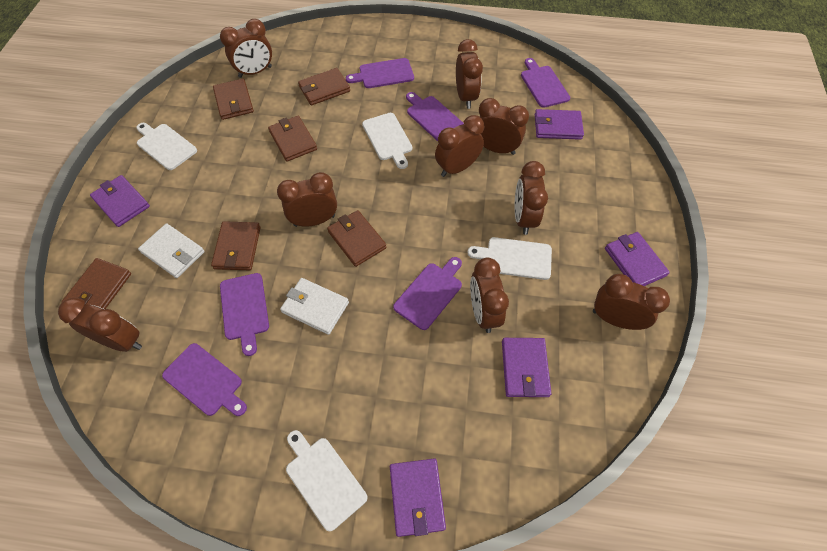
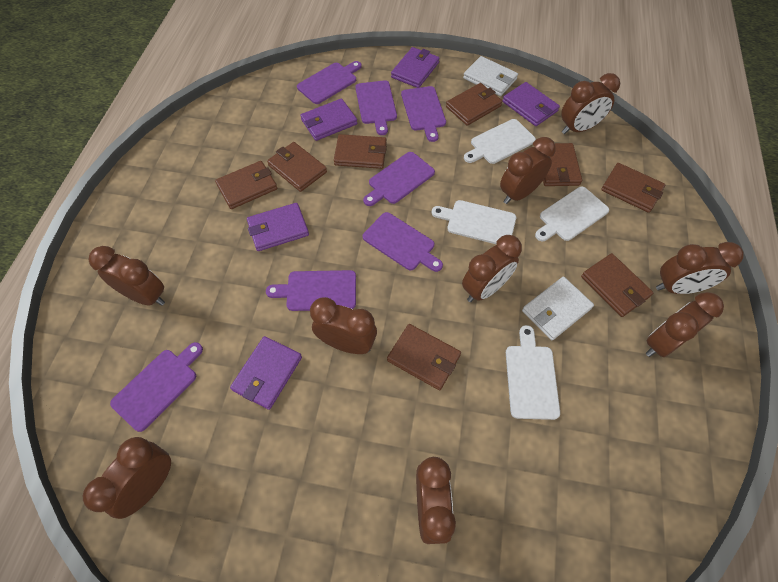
brown wallet: [62,258,131,309] [211,221,261,270] [213,79,254,120] [268,116,317,162] [298,68,350,105] [327,210,387,267] = 6 -> [215,161,277,209] [267,142,327,192] [334,134,387,169] [387,324,461,390] [446,83,502,126] [543,143,582,186] [581,253,653,317] [601,163,665,213] = 8
purple cutting board: [162,343,247,416] [220,273,269,356] [346,58,414,88] [393,257,462,330] [406,92,464,141] [521,58,570,108] = 6 -> [110,342,203,432] [266,270,356,311] [297,61,362,104] [355,80,397,135] [363,152,435,206] [363,212,443,272] [401,86,446,142] = 7

